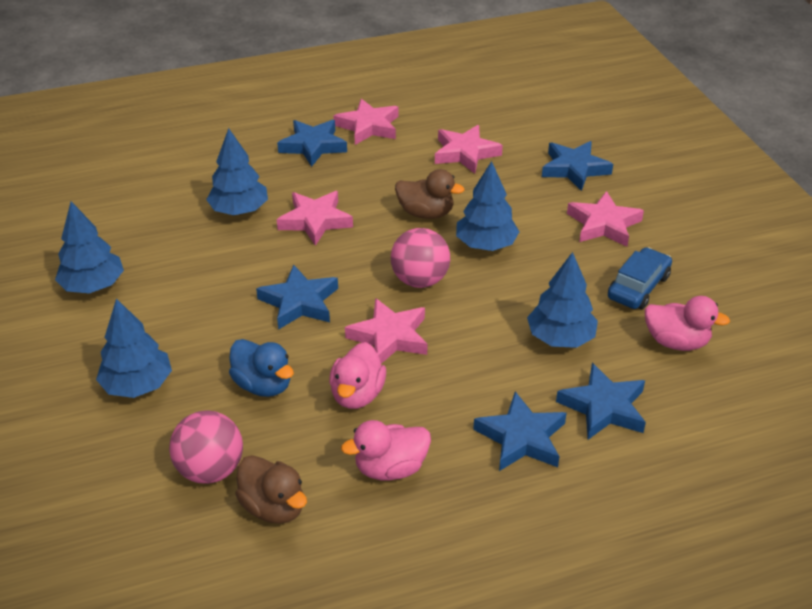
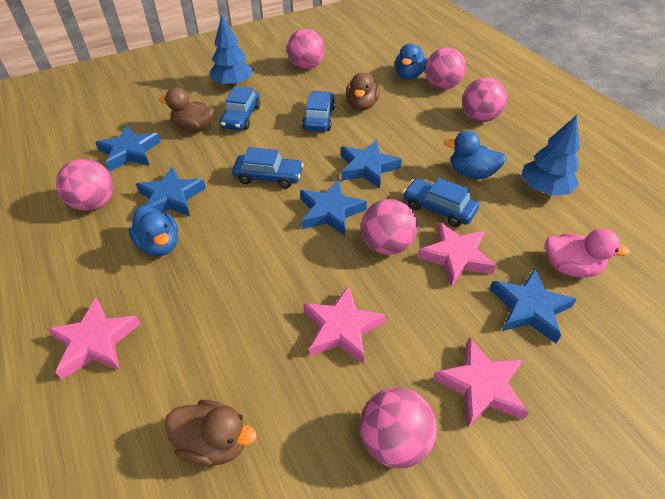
blue car: [608,247,672,309] = 1 -> [220,86,260,130] [232,147,304,188] [302,91,335,132] [403,178,479,227] = 4
blue duck: [229,339,294,397] = 1 -> [128,205,178,256] [395,43,427,80] [444,131,507,179] = 3
blue tree: [55,202,124,293] [96,298,172,398] [206,128,268,215] [456,161,520,251] [527,252,598,348] = 5 -> [210,16,253,86] [522,115,580,196] = 2
brown duck: [235,455,307,524] [395,169,465,219] = 2 -> [159,87,215,132] [165,400,257,466] [346,72,380,111] = 3
pink ball: [169,411,243,484] [391,228,450,288] = 2 -> [56,159,114,211] [287,29,325,69] [360,387,437,468] [361,199,417,255] [425,47,466,90] [462,77,507,122] = 6
pink duck: [329,342,386,409] [341,420,431,480] [645,296,730,351] = 3 -> [545,229,630,278] = 1
pink star: [277,191,353,246] [333,99,398,145] [345,298,427,364] [435,125,503,174] [567,191,644,247] = 5 -> [47,298,141,379] [303,285,386,364] [417,222,496,287] [433,337,529,428] = 4

